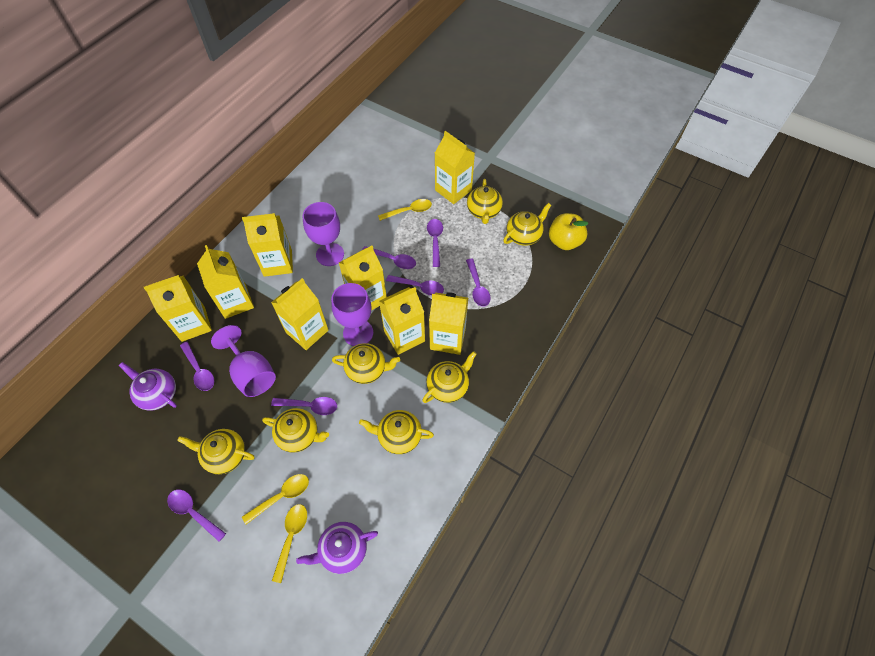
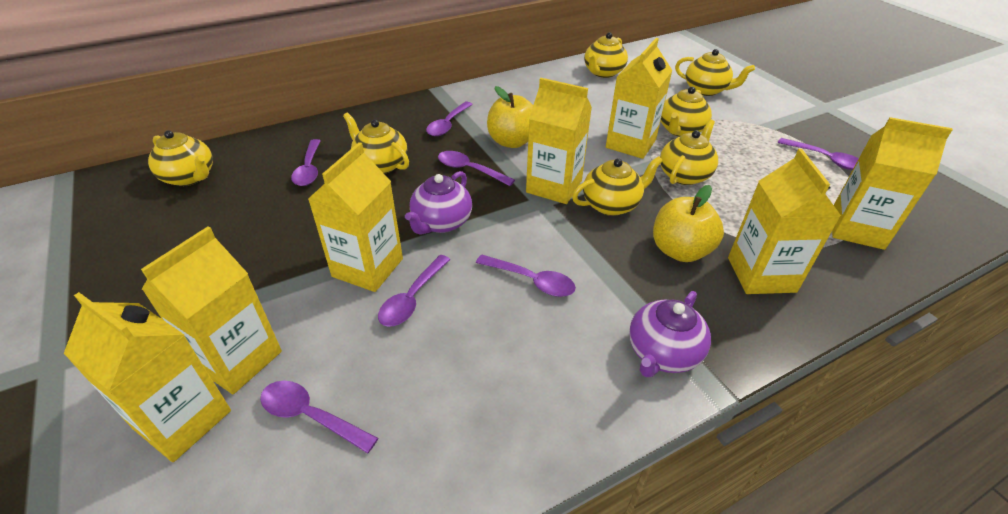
purple goblet: [211,325,276,397] [302,202,344,266] [331,283,373,346] = 3 -> none = 0
yellow apple: [549,213,588,250] = 1 -> [487,86,533,148] [653,185,724,262] = 2
yellow carton: [144,275,212,342] [197,245,254,319] [242,213,293,277] [271,278,328,350] [339,246,387,311] [379,287,425,355] [429,292,468,355] [435,131,475,204] = 8 -> [64,292,231,462] [141,226,282,394] [308,142,403,292] [526,78,592,204] [606,38,673,159] [728,149,841,294] [832,117,953,250] = 7
yellow spoon: [242,474,309,524] [272,504,307,583] [378,199,432,221] = 3 -> none = 0

